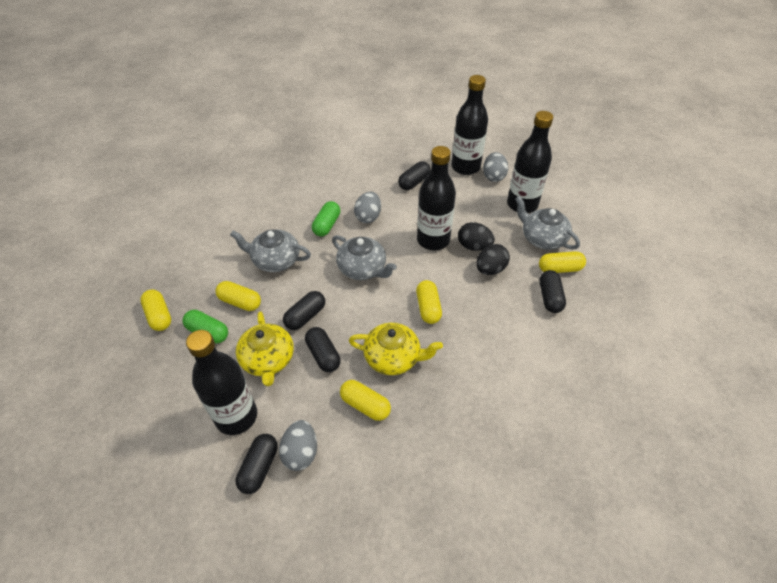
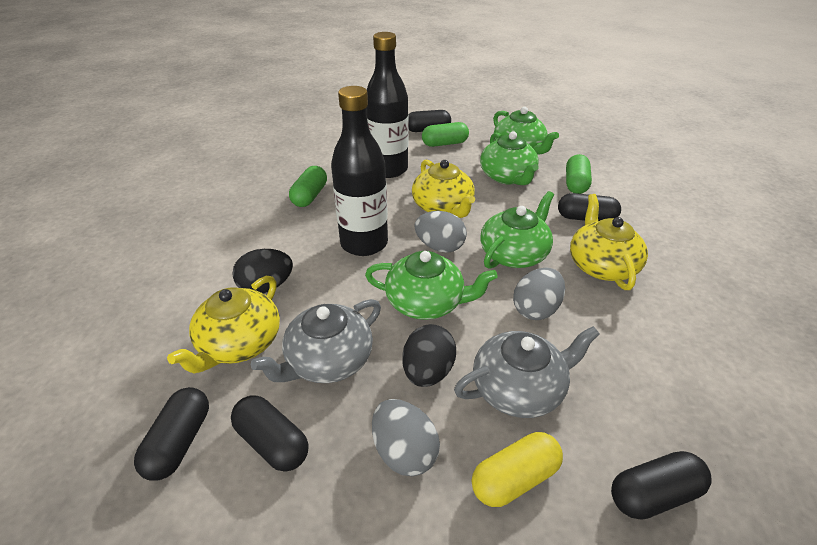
black bottle: [186,330,257,435] [417,146,456,250] [451,75,488,175] [507,111,553,213] = 4 -> [331,86,388,256] [366,32,408,178] = 2
green capsule: [183,310,228,343] [312,201,340,237] = 2 -> [289,166,327,207] [422,122,469,147] [566,154,592,194] = 3
green teapot: none = 0 -> [365,251,498,320] [480,131,539,185] [480,191,554,269] [493,107,559,155] = 4
grey teapot: [230,229,311,272] [332,235,397,280] [515,196,580,250] = 3 -> [251,299,381,383] [454,326,600,418] = 2
yellow capsule: [140,290,171,331] [215,281,261,311] [340,380,391,421] [416,280,442,324] [539,251,586,273] = 5 -> [472,432,563,507] = 1
yellow teapot: [236,311,294,386] [349,323,443,375] = 2 -> [167,276,280,373] [412,160,475,218] [570,194,648,290] = 3

